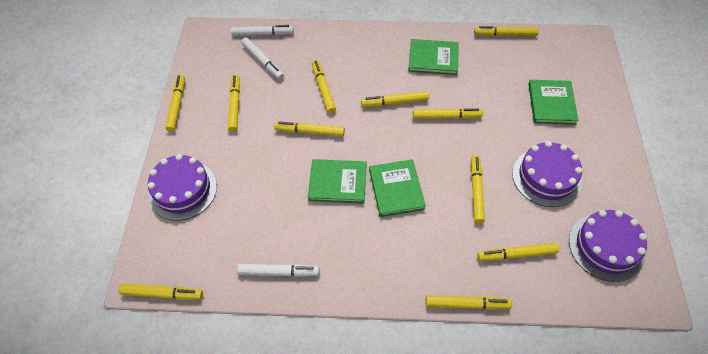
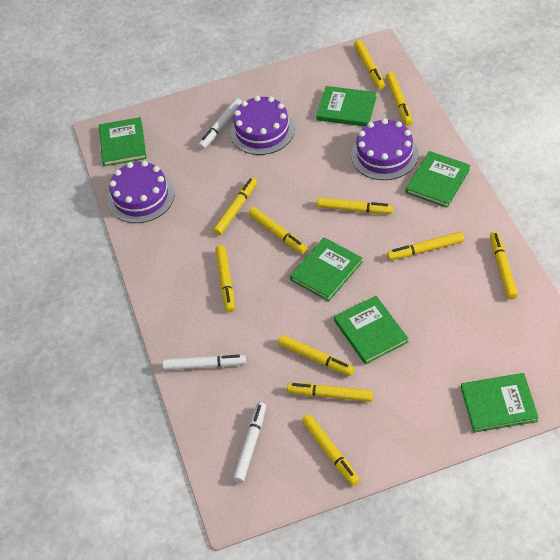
green book: [308,159,366,203] [369,159,426,217] [408,39,459,75] [529,80,579,125] = 4 -> [99,117,147,166] [290,237,363,302] [316,86,377,127] [334,296,408,365] [405,151,471,208] [461,373,539,433] = 6

